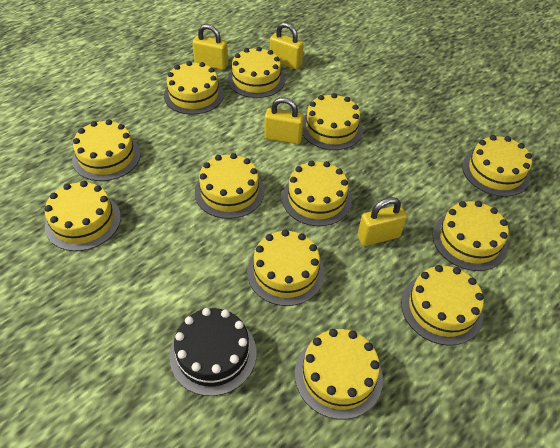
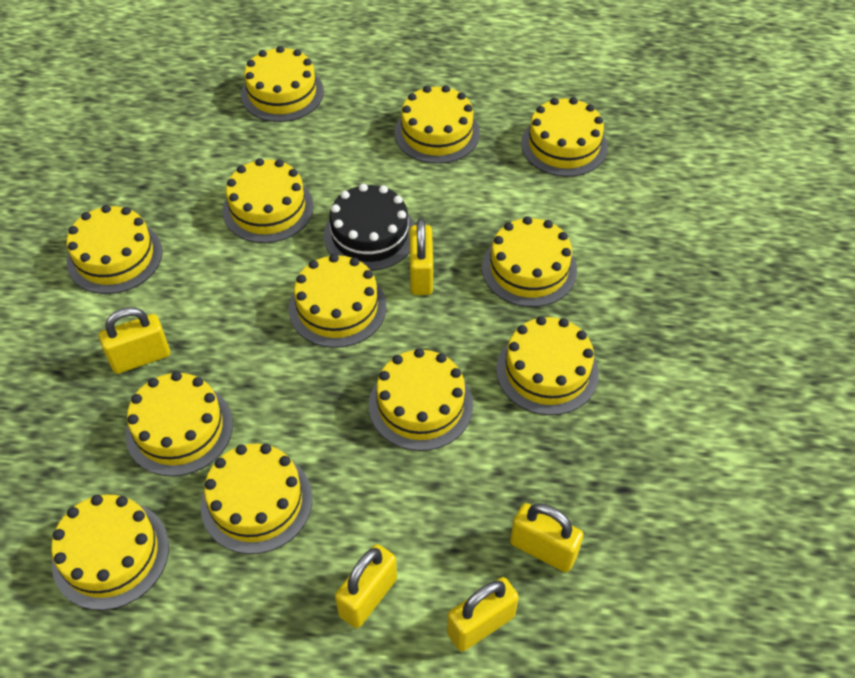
yellow padlock: [193,24,228,70] [264,98,304,144] [270,23,304,70] [357,197,407,246] = 4 -> [99,307,170,374] [335,544,397,628] [410,218,433,295] [447,577,519,652] [510,503,584,572] = 5

